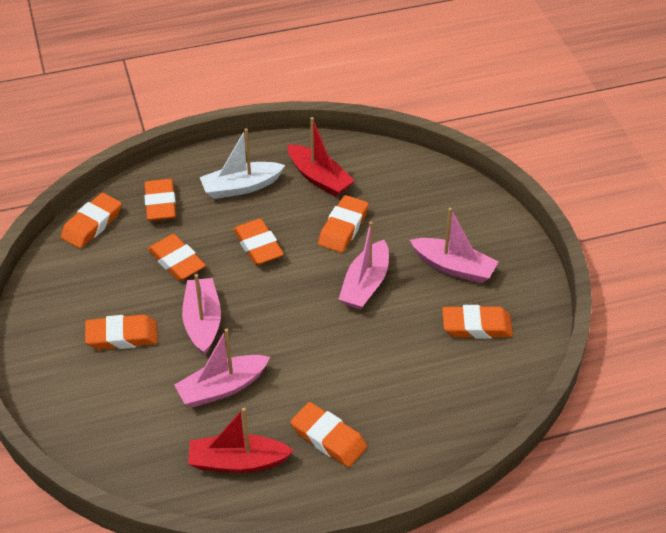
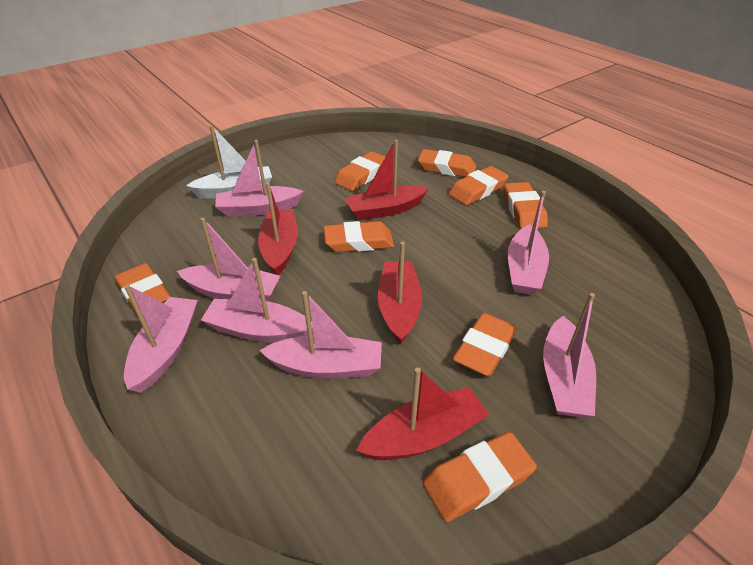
pink boat: [174,328,270,407] [182,274,221,355] [338,221,389,310] [410,208,498,283] = 4 -> [124,284,198,393] [177,218,280,301] [201,258,313,343] [215,140,304,217] [259,291,382,379] [508,191,549,295] [543,293,596,417] = 7
red boat: [188,408,294,473] [288,117,355,197] = 2 -> [258,183,297,275] [345,140,429,220] [356,367,489,460] [377,242,422,344] = 4

